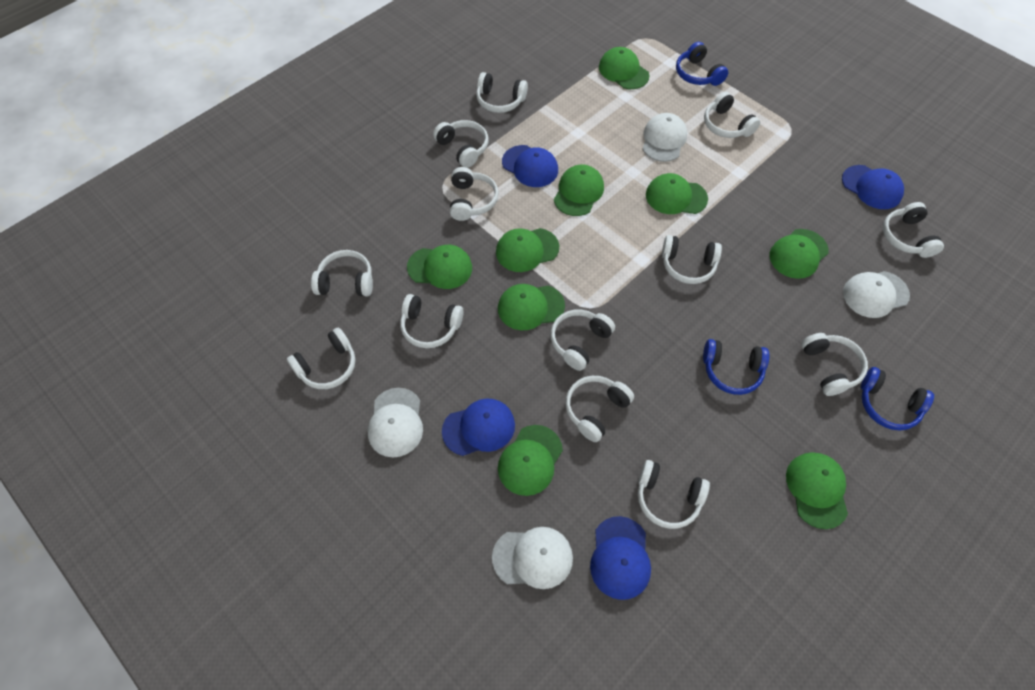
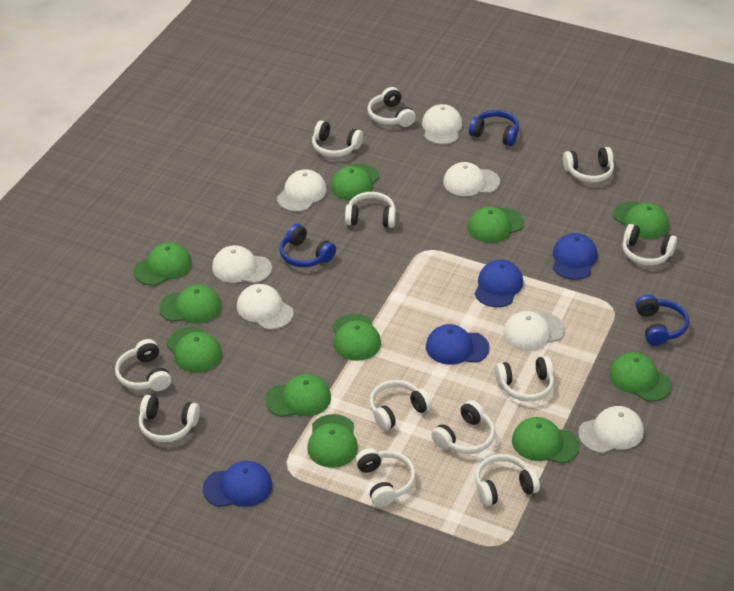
green cap: [407,245,472,289] [496,228,559,272] [498,284,565,330] [498,425,563,496] [554,165,604,216] [599,47,650,89] [646,173,708,214] [770,229,829,279] [786,452,848,529] = 9 -> [133,242,192,286] [159,285,222,324] [167,327,222,372] [265,374,331,417] [307,414,358,468] [331,164,380,200] [332,314,381,361] [467,207,524,243] [512,417,580,464] [609,352,672,401] [613,201,668,239] = 11
white cap: [367,388,423,458] [492,527,573,589] [643,113,687,162] [843,271,910,318] = 4 -> [212,245,272,283] [237,284,294,330] [277,169,327,212] [422,104,462,145] [443,162,500,196] [503,311,565,351] [578,406,644,454] = 7
white headphones: [287,328,355,389] [311,250,373,297] [400,294,464,348] [433,120,488,168] [450,167,499,221] [476,72,528,113] [550,310,615,371] [566,376,634,442] [638,460,710,529] [662,235,722,284] [704,92,760,138] [801,333,868,396] [883,202,944,258] = 13 -> [115,339,171,391] [139,395,200,443] [312,120,363,157] [345,192,396,228] [355,448,416,507] [368,87,416,127] [369,380,432,431] [431,400,495,454] [475,454,540,506] [495,356,554,401] [563,147,614,183] [623,224,677,266] = 12

